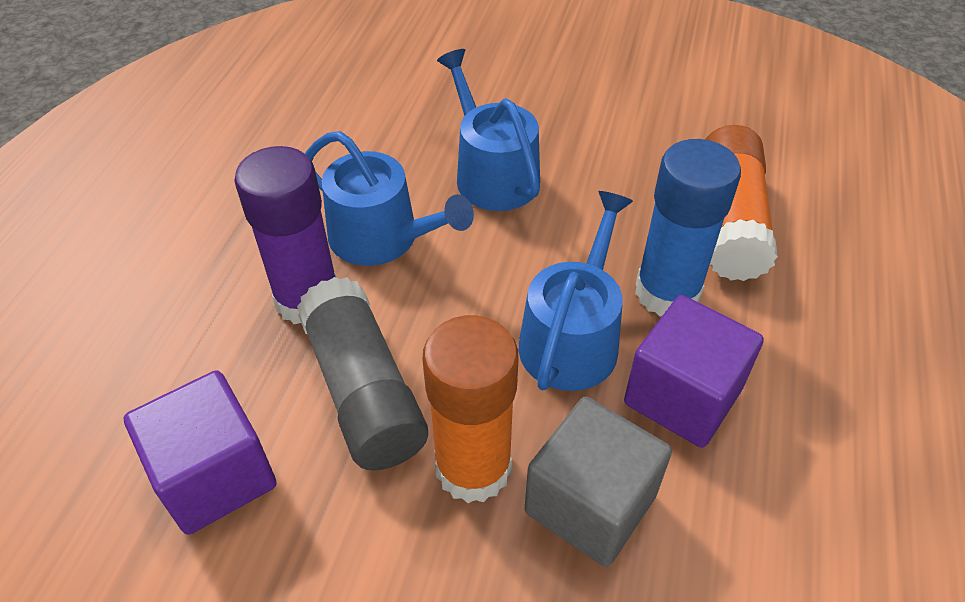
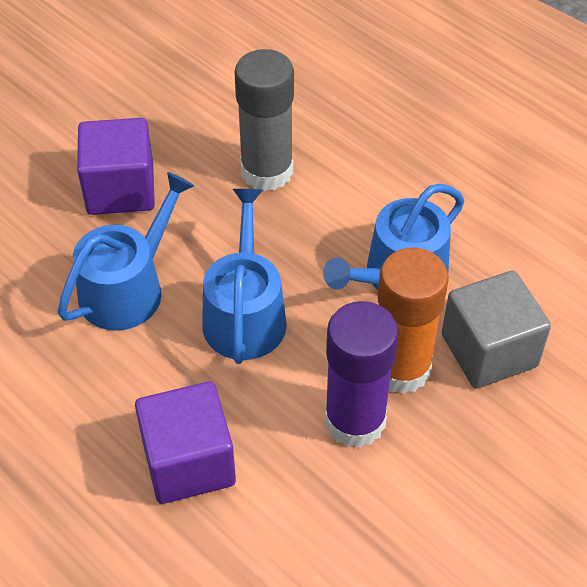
blue glue stick: [635,139,741,316] = 1 -> none = 0
orange glue stick: [422,315,518,503] [705,125,778,281] = 2 -> [378,248,449,394] = 1

